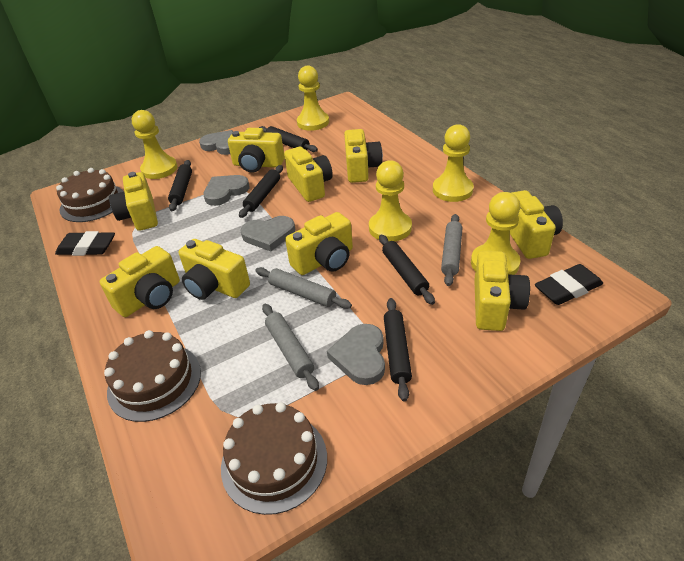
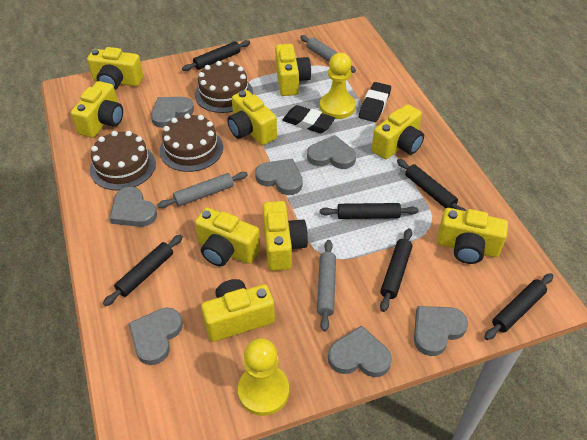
black rolling pin: [168,160,192,211] [239,165,283,218] [259,126,318,152] [379,235,435,305] [384,298,412,401] = 5 -> [103,234,183,306] [182,40,250,71] [320,203,419,219] [380,228,412,312] [397,159,466,211] [484,273,553,340] = 6
grey heart: [199,130,233,155] [203,175,250,206] [241,216,295,251] [327,324,385,385] = 4 -> [109,187,157,227] [128,308,183,365] [151,97,194,128] [255,158,303,195] [307,135,356,169] [328,325,392,377] [414,306,468,356] = 7
yellow pawn: [132,110,178,179] [297,66,329,131] [369,160,412,241] [433,124,474,202] [471,192,521,275] = 5 -> [238,338,289,416] [320,53,356,119] = 2

